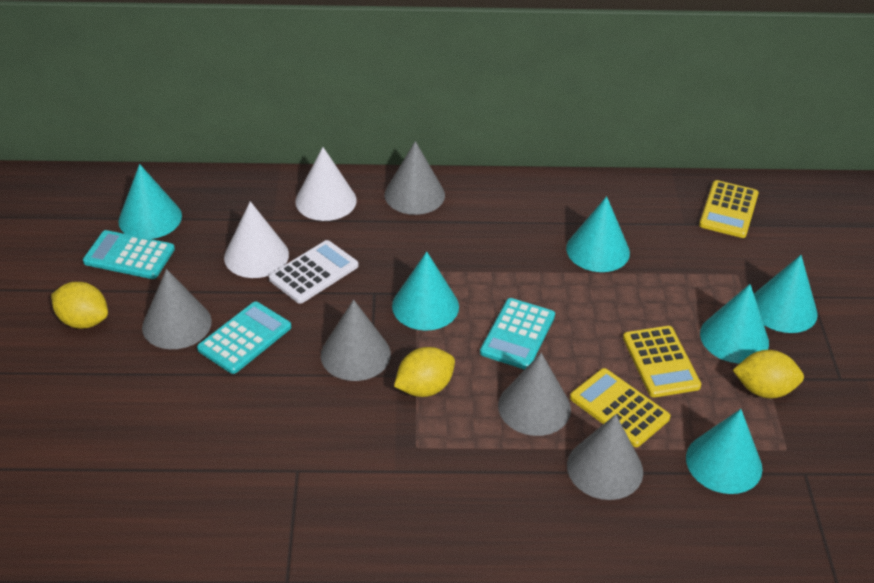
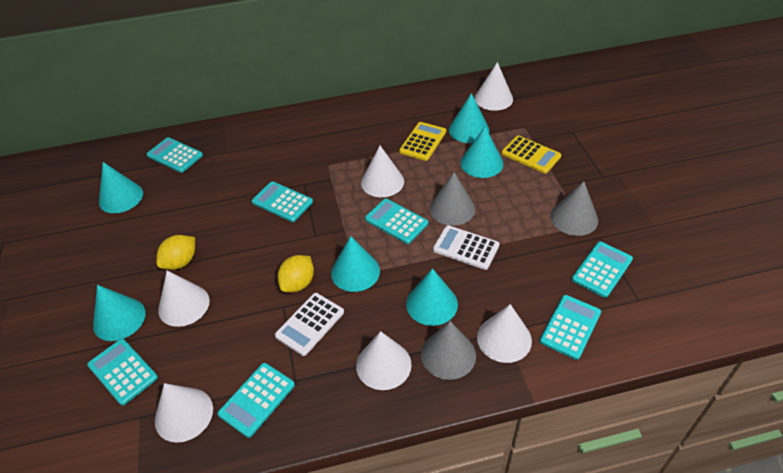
grey cone: [142,269,212,349] [321,300,391,381] [384,141,445,215] [498,353,571,436] [567,414,643,500] = 5 -> [421,321,476,380] [430,172,475,226] [551,181,598,236] = 3
turquoise calculator: [83,230,175,279] [197,302,291,374] [480,298,555,370] = 3 -> [87,339,158,406] [147,137,203,173] [217,363,295,438] [252,181,313,222] [365,199,428,244] [540,295,601,360] [572,241,633,298] = 7
white calculator: [269,240,358,304] = 1 -> [275,293,344,356] [433,225,500,270] = 2
white cone: [224,201,289,278] [295,147,357,221] = 2 -> [155,383,213,443] [158,271,210,327] [356,331,412,390] [361,146,404,197] [475,62,513,111] [477,304,532,363] = 6
yellow calculator: [570,368,670,447] [623,326,701,397] [699,180,759,238] = 3 -> [399,122,446,161] [502,135,561,174] = 2
yellow lemon: [51,282,108,329] [394,347,455,397] [733,350,804,398] = 3 -> [156,235,195,270] [277,255,314,292] = 2

